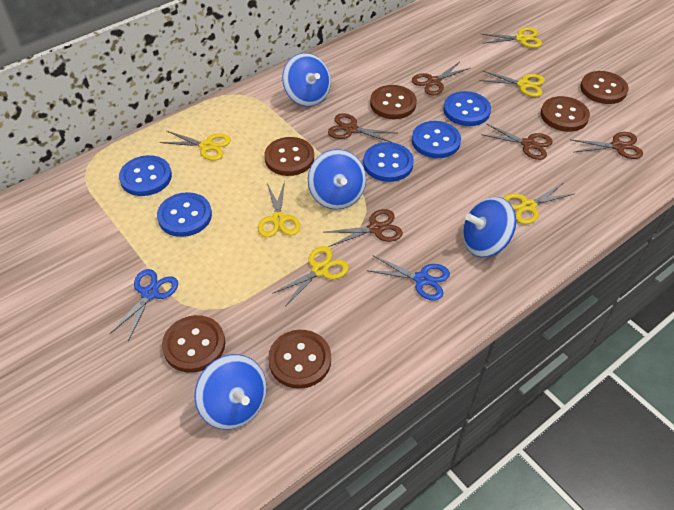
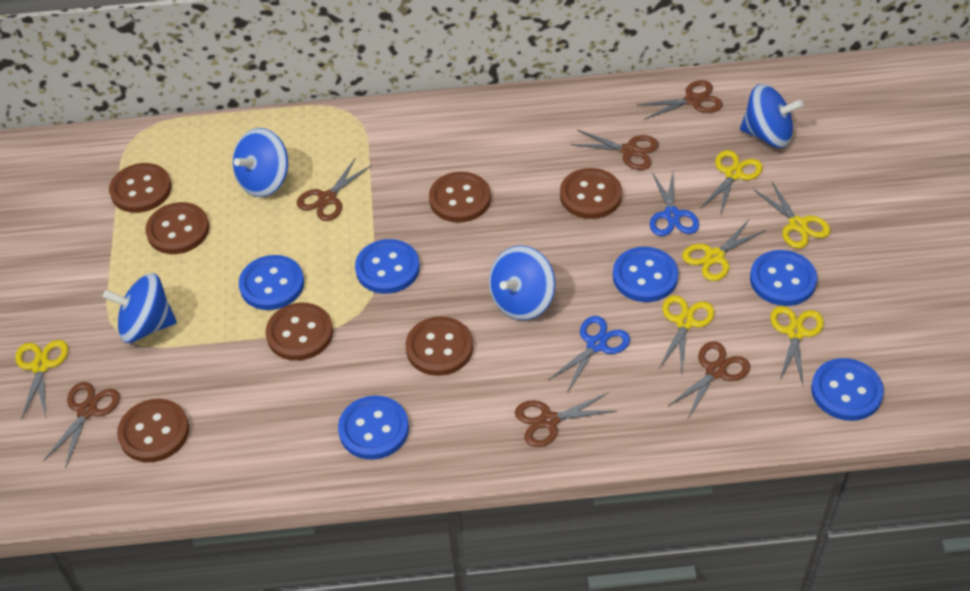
blue button: [119,155,172,196] [157,192,212,237] [363,142,414,182] [412,121,461,158] [443,91,491,126] = 5 -> [239,255,304,310] [338,396,409,460] [355,239,420,294] [613,247,678,302] [750,250,817,306] [811,358,884,421] = 6
brown button: [162,315,225,373] [264,137,314,176] [268,330,331,389] [370,85,417,119] [541,96,590,132] [580,71,629,104] = 6 -> [109,163,172,213] [117,399,189,462] [145,202,209,254] [266,303,333,361] [405,316,473,376] [429,172,491,223] [560,168,622,219] = 7
brown scissors: [325,209,403,247] [328,113,396,143] [412,62,470,95] [481,124,553,160] [571,132,643,159] = 5 -> [43,382,120,468] [297,159,372,221] [515,392,615,447] [571,130,659,170] [638,80,723,120] [667,341,750,420] = 6

